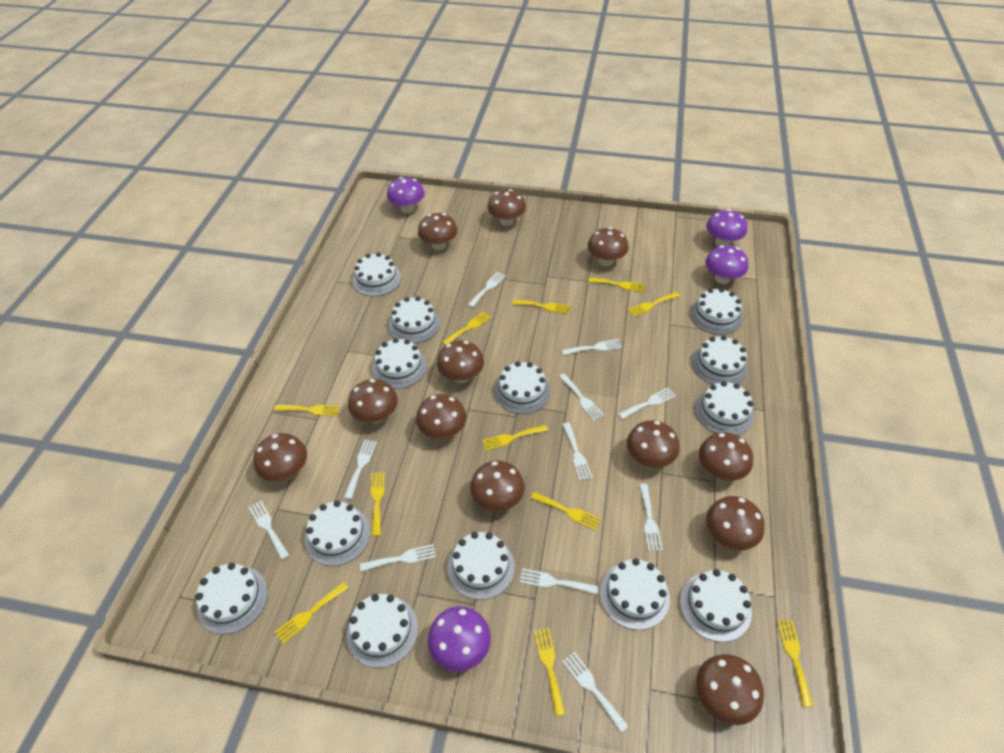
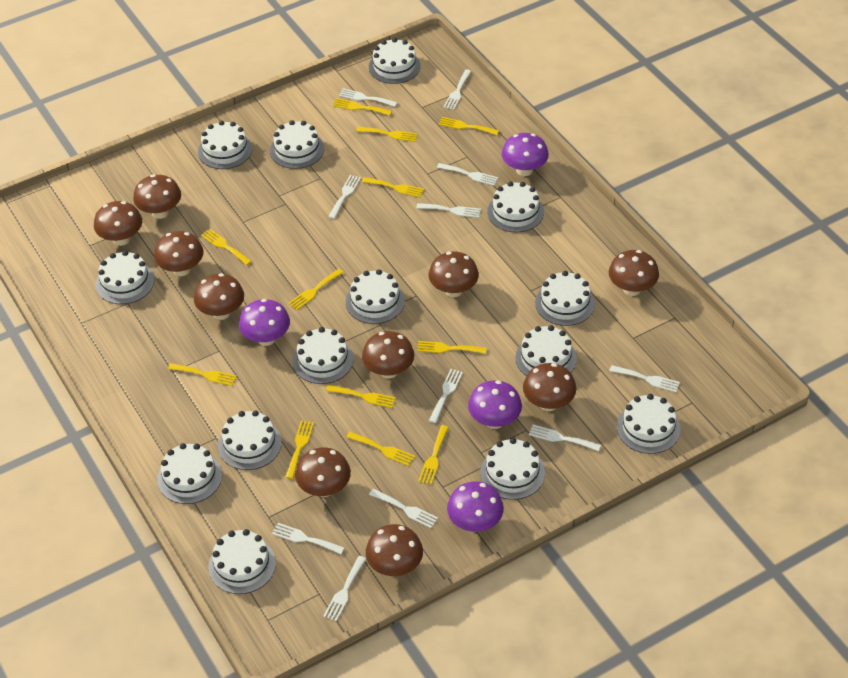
brown mushroom: [253,433,307,481] [348,379,398,423] [416,394,467,439] [418,213,458,250] [437,340,484,383] [470,461,525,511] [488,189,526,226] [588,227,629,266] [627,420,680,468] [696,654,764,725] [699,432,753,481] [706,496,765,550] = 12 -> [94,201,142,246] [133,174,181,219] [154,231,203,276] [194,273,244,320] [295,447,351,497] [362,331,414,378] [366,524,423,576] [429,252,479,297] [523,363,576,411] [609,250,659,296] = 10
white cake: [195,563,268,634] [305,500,370,566] [346,594,418,668] [352,252,401,296] [372,338,427,389] [389,296,440,344] [447,532,515,600] [494,361,550,414] [600,558,670,630] [680,569,752,642] [690,288,743,335] [692,335,748,385] [695,381,754,435] = 13 -> [96,251,154,304] [157,443,222,504] [198,121,252,169] [208,529,276,594] [218,410,282,470] [270,120,324,169] [293,327,354,384] [346,270,405,324] [369,38,421,84] [480,438,545,500] [487,182,544,232] [515,325,577,376] [535,271,595,326] [617,394,681,454] = 14
yellow fork: [274,405,340,416] [274,582,348,644] [371,472,385,536] [442,312,491,345] [482,425,548,451] [513,299,570,314] [531,492,601,530] [534,628,565,716] [588,278,645,292] [627,292,680,317] [777,620,813,707] = 11 -> [168,363,237,386] [201,229,252,265] [286,420,314,479] [288,269,344,310] [326,385,396,408] [332,98,392,116] [346,432,415,466] [356,127,418,142] [362,177,424,197] [417,341,487,354] [418,425,449,485] [438,117,499,135] = 12

